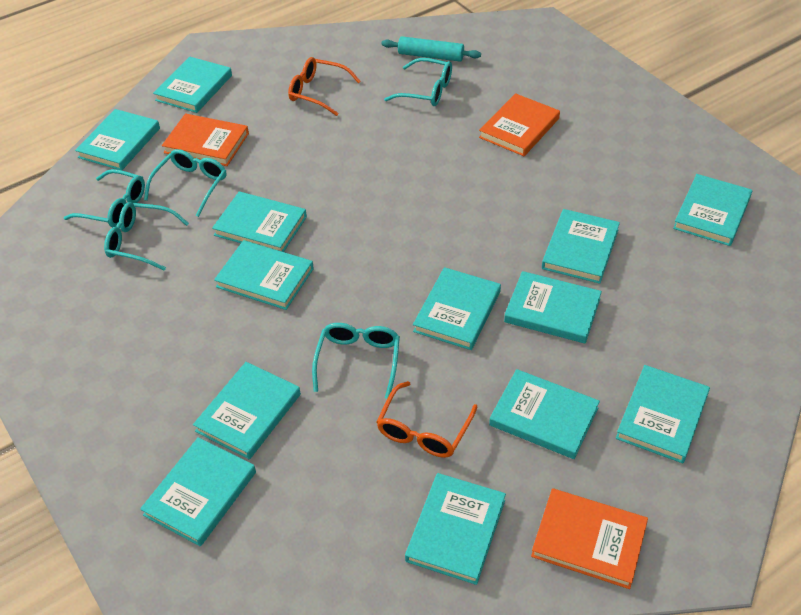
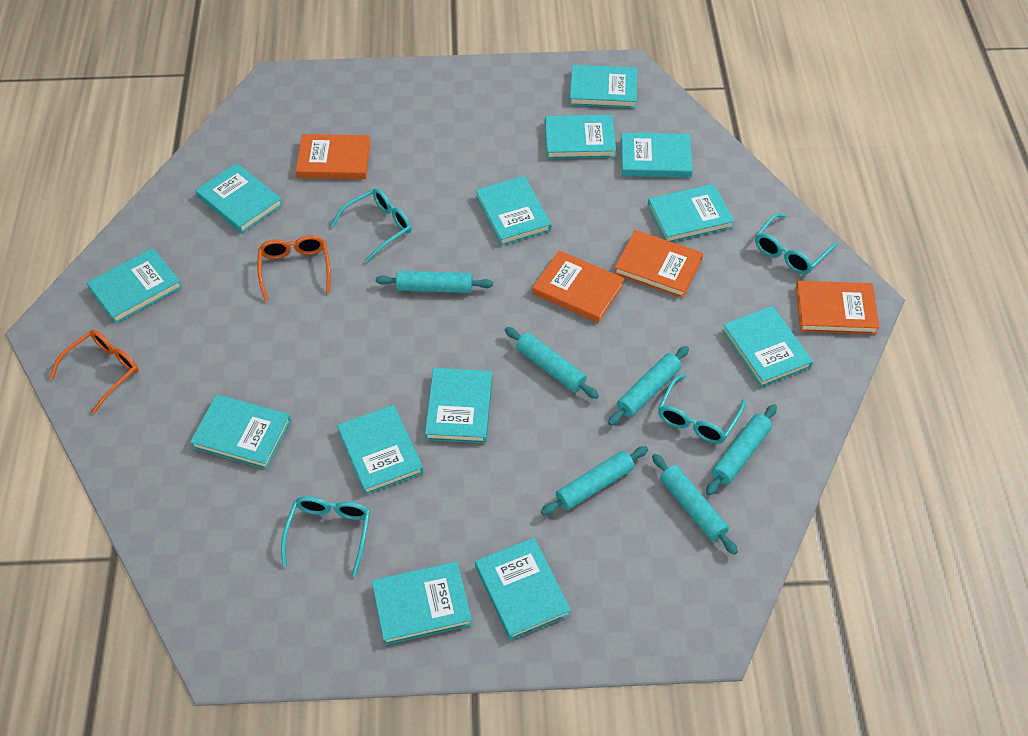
orange book: [162,114,249,166] [479,93,560,156] [531,488,648,589] = 3 -> [296,134,371,179] [532,250,625,323] [614,230,703,298] [796,281,880,334] = 4
turquoise glasses: [64,169,145,228] [104,202,189,271] [144,149,226,217] [312,323,400,398] [384,58,452,106] = 5 -> [281,496,370,577] [331,188,412,263] [658,374,746,444] [755,213,837,274] = 4
turquoise rolling pin: [381,36,481,62] = 1 -> [376,271,493,293] [505,327,599,399] [541,446,648,515] [608,346,689,426] [652,454,738,555] [706,404,777,495] = 6

